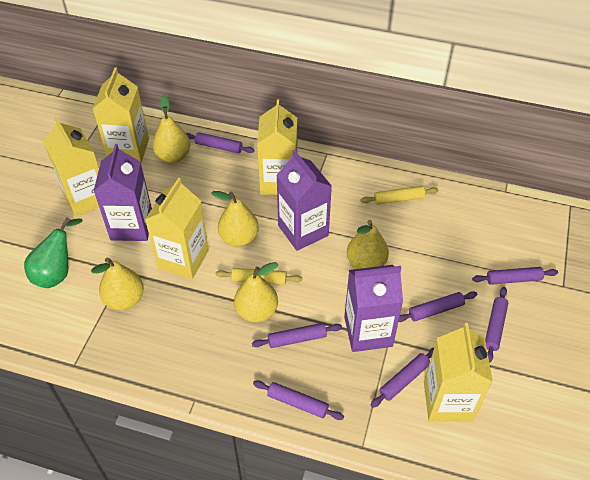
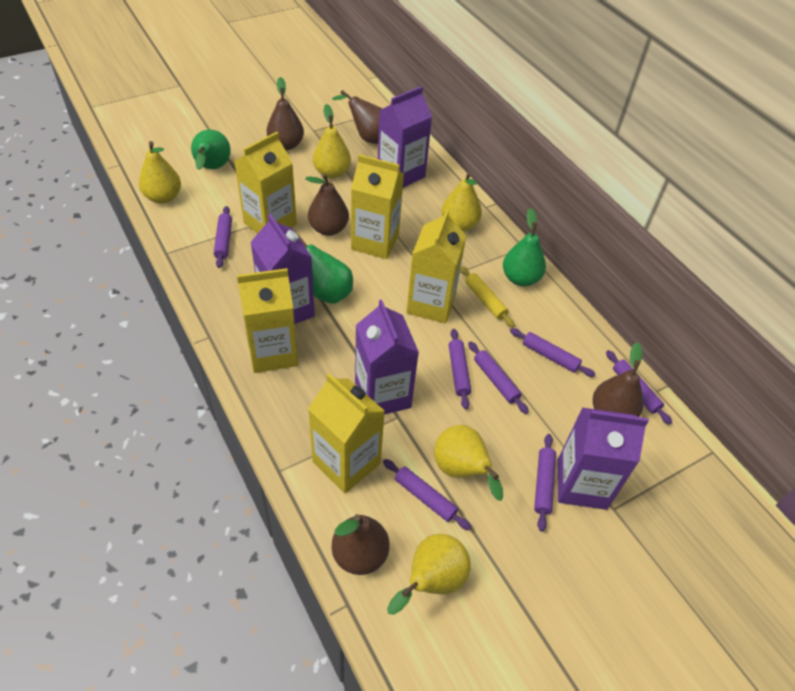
brown pear: none = 0 -> [267,77,304,150] [305,173,349,236] [332,90,382,144] [332,514,389,575] [593,342,644,417] = 5
green pear: [24,217,83,288] = 1 -> [191,130,231,170] [298,235,353,304] [503,208,546,286] = 3
purple carton: [94,144,152,241] [276,150,332,251] [344,265,403,352] = 3 -> [250,214,315,324] [355,299,419,415] [378,86,432,188] [557,407,649,510] = 4
yellow rolling pin: [216,268,302,285] [361,186,439,205] = 2 -> [460,266,515,328] = 1

